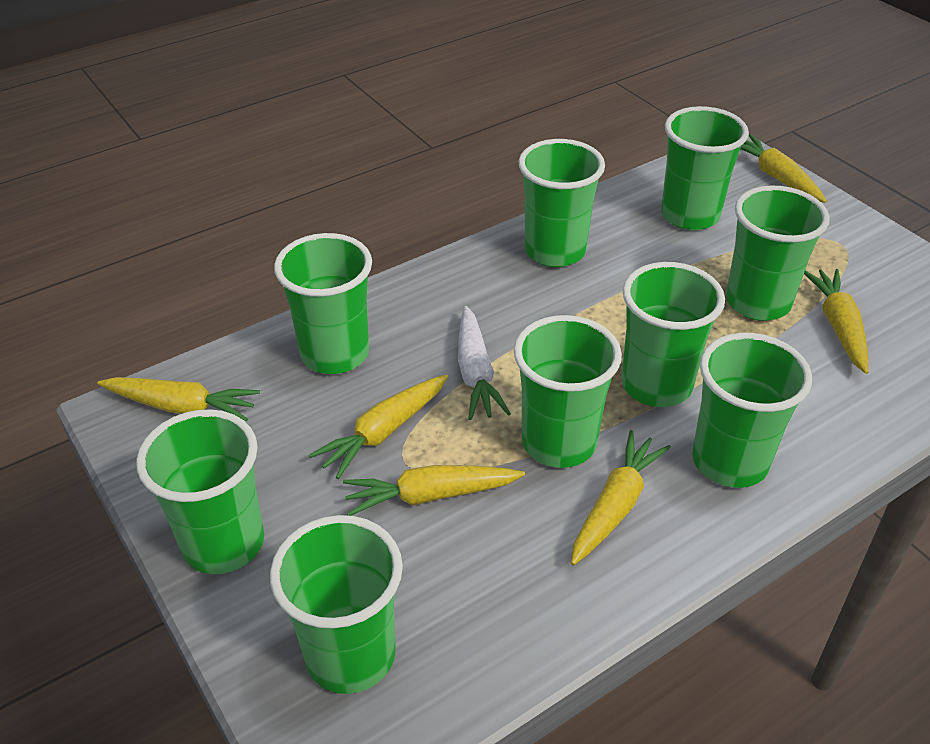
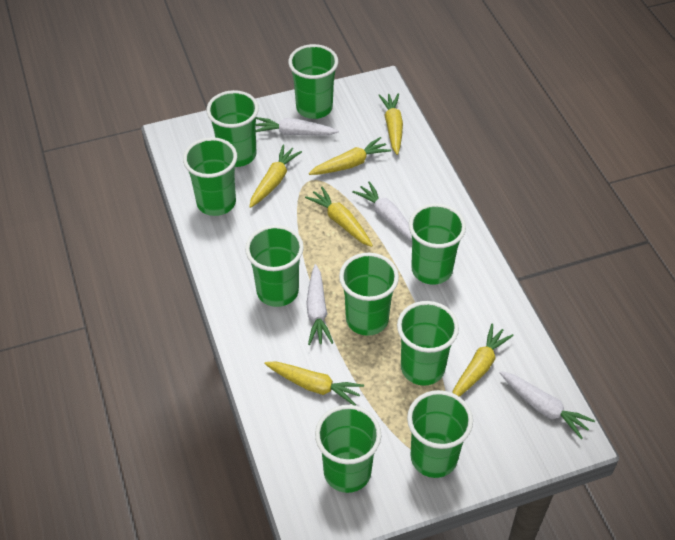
white carrot: [458,306,511,420] = 1 -> [256,117,339,135] [306,264,333,345] [352,181,412,240] [500,371,595,439] = 4

